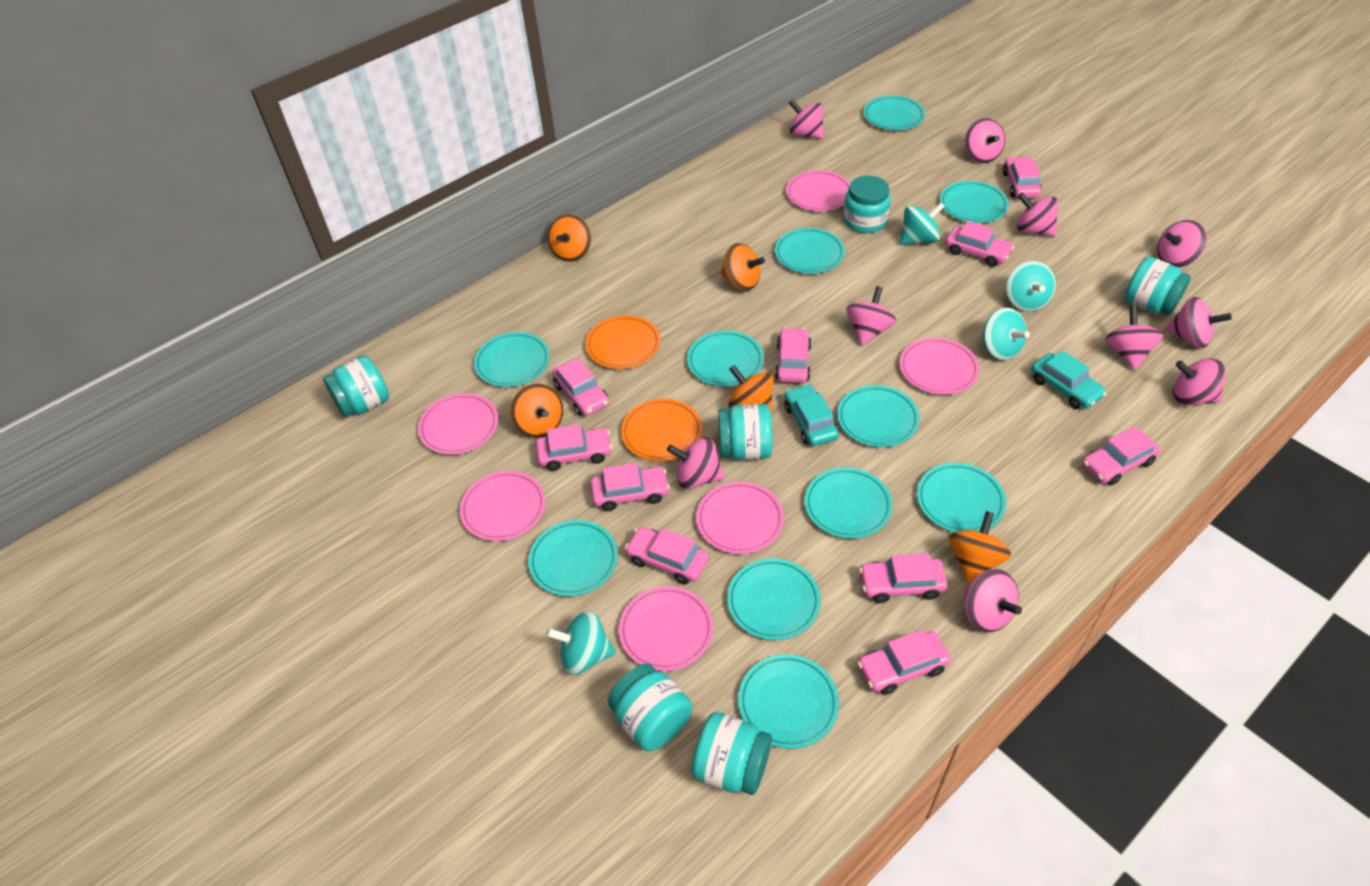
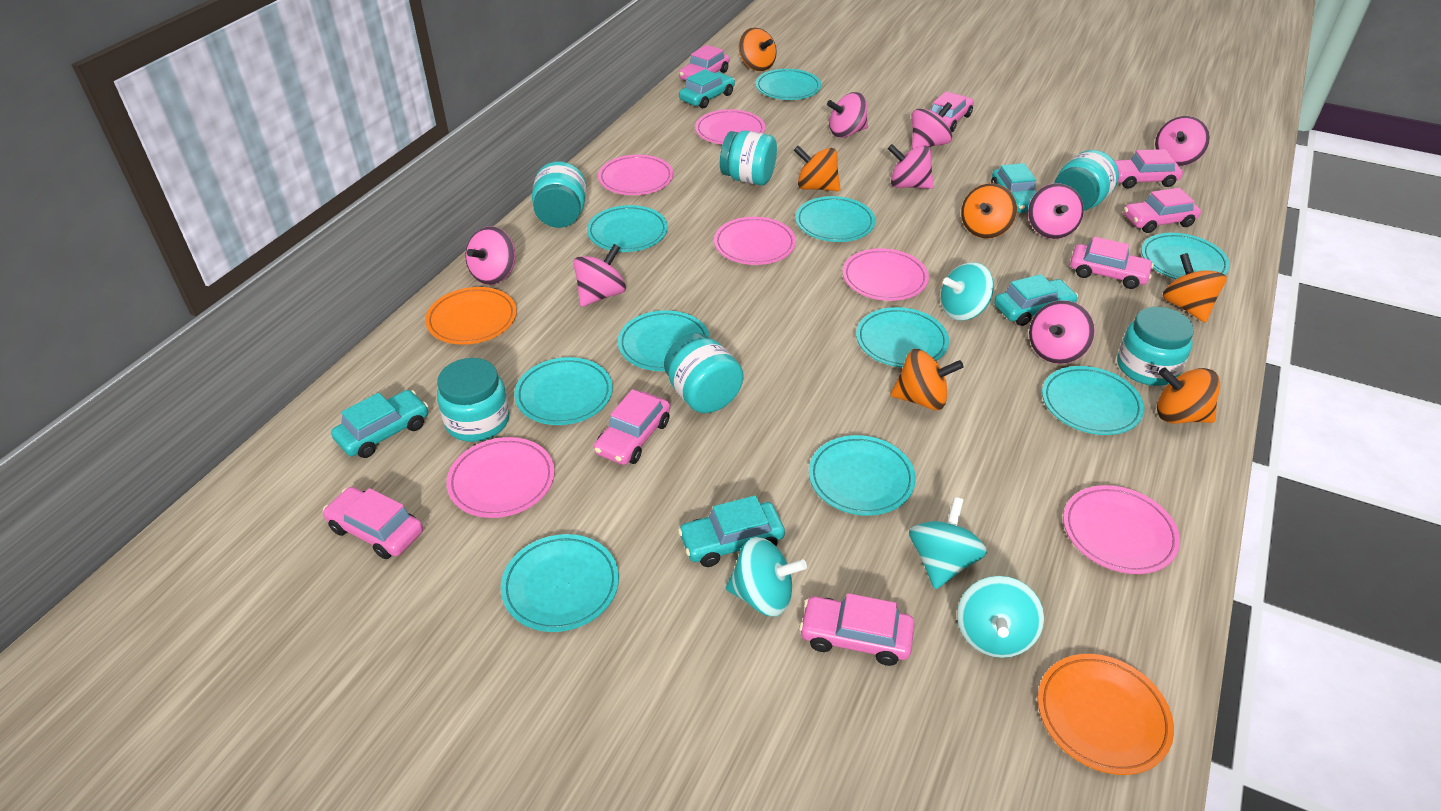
orange spinning top: [510,384,563,438] [548,214,591,262] [721,243,765,291] [728,365,774,418] [949,511,1011,583] = 5 -> [739,27,777,71] [794,146,840,191] [890,349,964,410] [961,183,1017,238] [1157,368,1220,423] [1162,253,1227,323] = 6
pink car: [536,424,612,471] [552,358,609,416] [590,463,670,511] [625,527,709,585] [775,327,811,383] [858,629,951,695] [859,553,948,603] [946,221,1014,267] [1003,156,1042,198] [1082,427,1160,486] = 10 -> [323,487,423,559] [594,389,670,465] [679,45,729,80] [799,593,915,666] [931,91,974,132] [1070,237,1154,289] [1114,149,1183,189] [1124,188,1201,233] = 8
pink spinning top: [667,437,725,489] [788,99,824,139] [846,286,896,346] [964,569,1022,632] [965,118,1005,163] [1017,193,1058,236] [1105,307,1163,370] [1157,220,1207,267] [1165,297,1232,349] [1173,358,1226,405] = 10 -> [466,226,516,285] [573,244,626,307] [827,92,868,138] [888,144,934,189] [911,102,952,149] [1028,183,1084,239] [1029,300,1095,364] [1155,116,1210,166] = 8
turquoise car: [784,384,839,446] [1031,351,1107,409] = 2 -> [331,390,428,458] [678,495,785,567] [679,69,735,108] [991,163,1036,213] [994,274,1078,326] = 5
turquoise plate: [474,332,550,387] [528,520,618,596] [687,330,764,386] [727,558,821,640] [738,654,839,749] [775,228,845,274] [804,467,893,539] [837,385,920,447] [863,96,925,131] [917,463,1006,532] [940,181,1009,223] = 11 -> [501,534,619,632] [514,357,613,425] [587,205,668,252] [618,310,710,371] [755,69,821,100] [795,196,876,242] [809,435,916,516] [856,307,949,368] [1042,366,1144,435] [1141,233,1230,279] = 10

